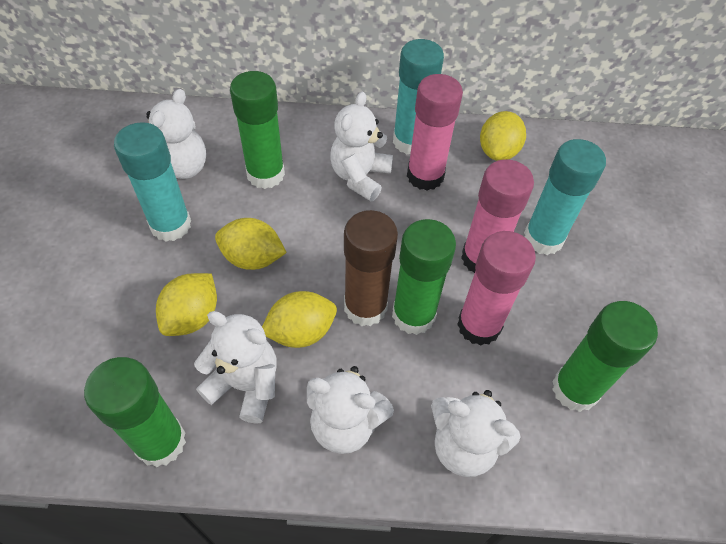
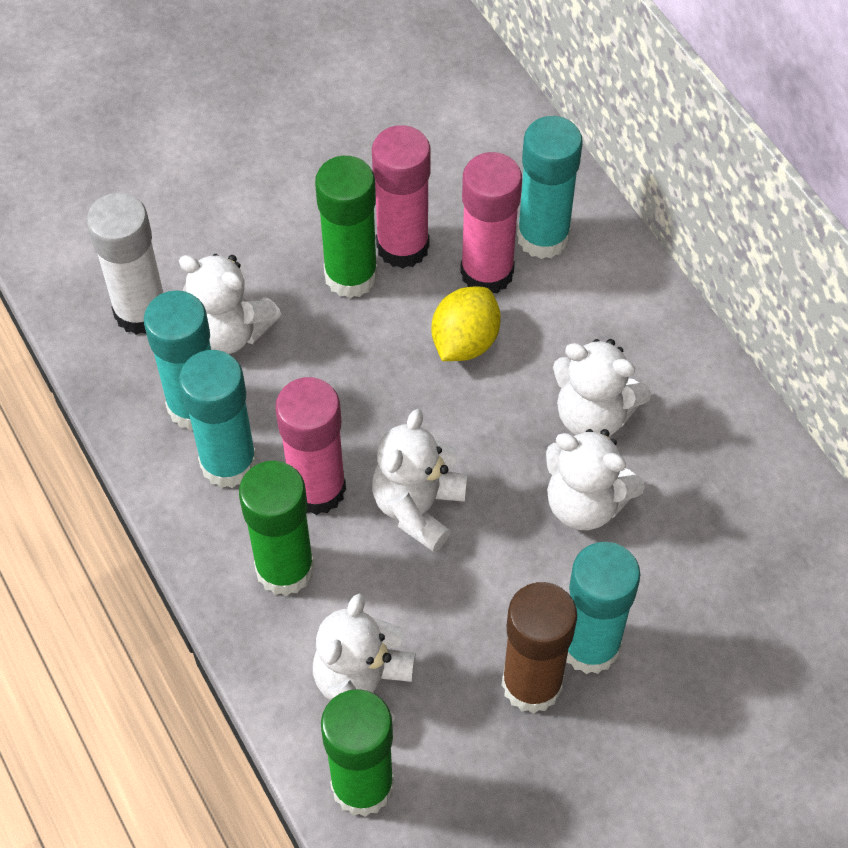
green glue stick: [84,357,186,467] [230,71,285,189] [392,219,456,335] [552,301,658,412] = 4 -> [239,461,315,596] [315,156,378,298] [321,689,394,817] = 3
turquoise glue stick: [114,122,191,242] [393,39,444,155] [524,139,606,255] = 3 -> [144,290,211,430] [179,350,257,488] [517,116,583,259] [566,542,640,674] = 4
white glue stick: none = 0 -> [87,193,163,335] = 1
yellow lemon: [156,273,217,336] [215,218,287,270] [262,291,337,348] [480,111,526,161] = 4 -> [431,287,501,361] = 1

